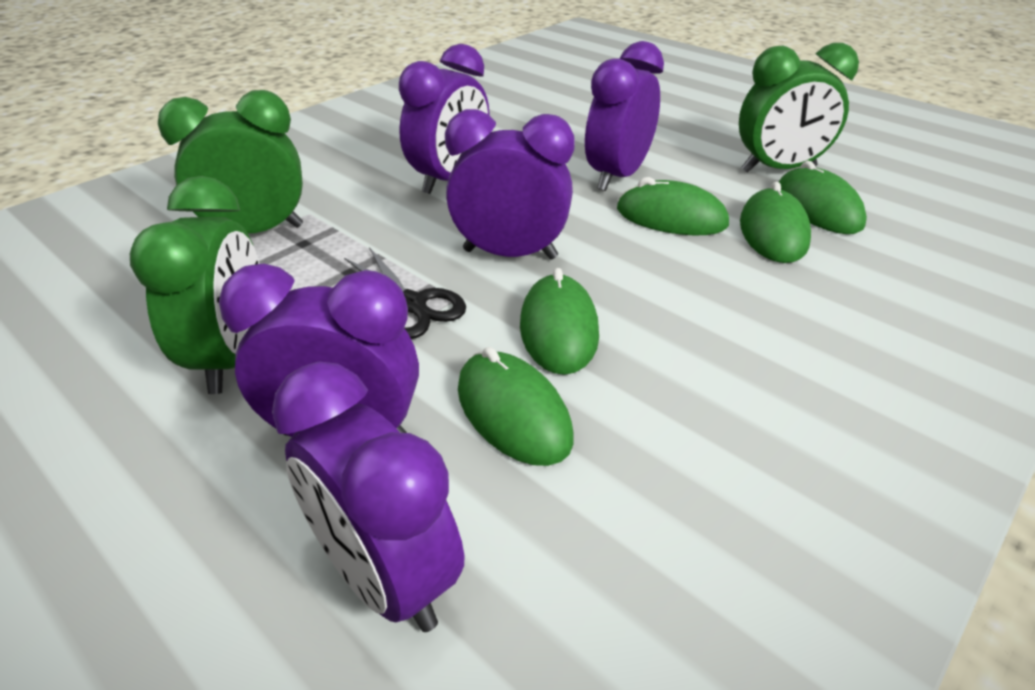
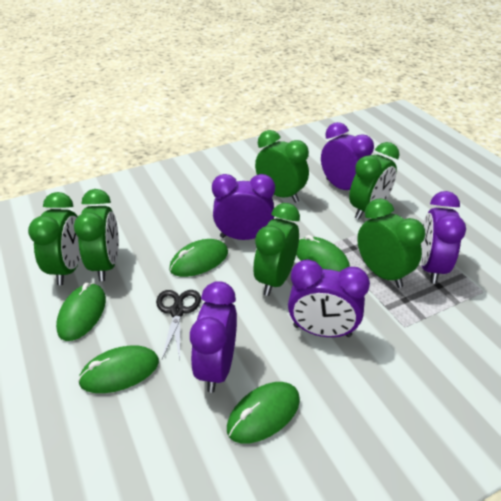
green clock: [130,176,260,394] [158,90,303,233] [739,43,859,173] = 3 -> [28,192,81,285] [74,189,119,281] [253,203,300,296] [255,130,309,203] [349,142,400,219] [357,198,425,288] = 6

